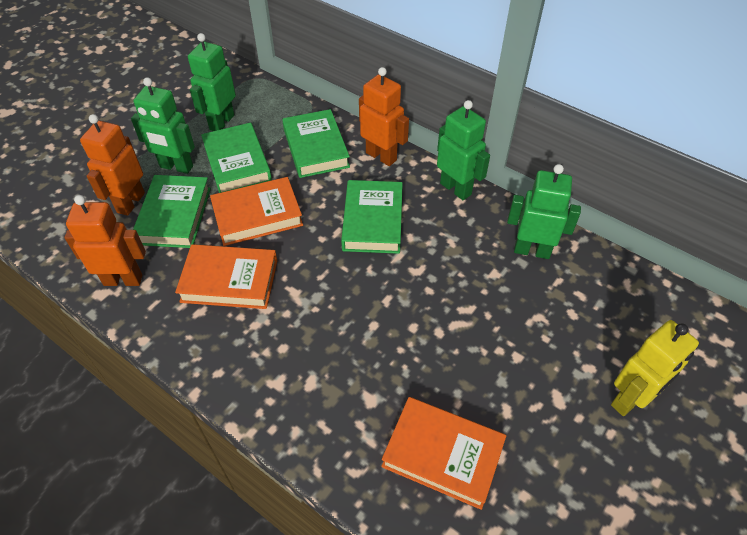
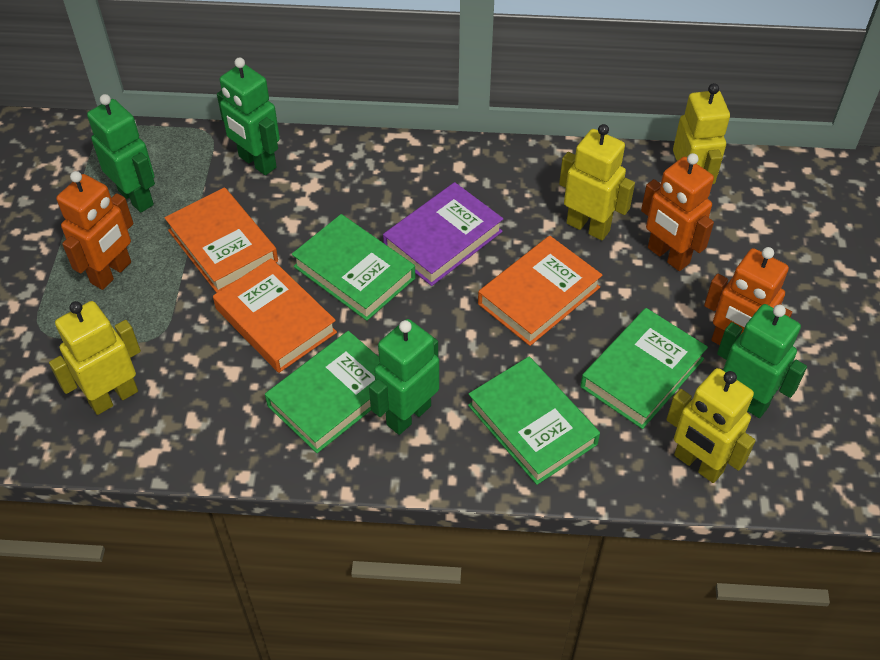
purple book: none = 0 -> [383,182,503,286] = 1
yellow robot: [611,320,699,416] = 1 -> [49,301,141,415] [559,124,635,240] [666,368,755,483] [673,83,730,184] = 4

